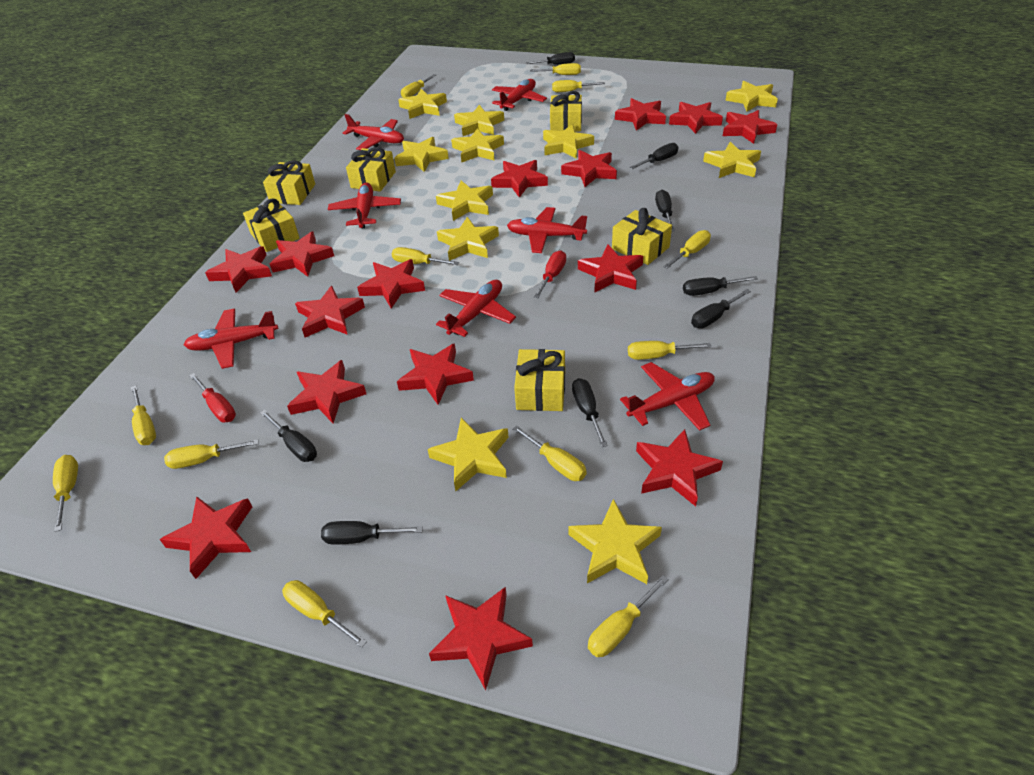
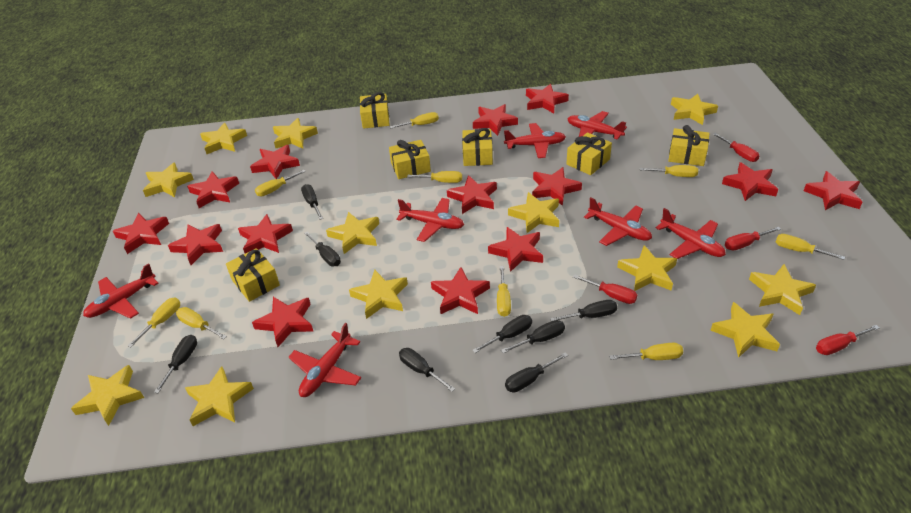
red screwdriver: [189,373,236,422] [534,250,566,298] = 2 -> [573,274,638,304] [713,133,759,162] [725,227,781,250] [816,325,880,355] = 4
red star: [160,496,252,579] [205,246,272,293] [270,231,334,277] [287,360,366,423] [295,286,365,337] [357,259,425,308] [397,343,474,405] [429,587,533,690] [491,160,548,198] [561,150,617,187] [578,244,643,293] [615,98,666,131] [636,429,723,506] [669,102,723,134] [723,110,777,144] = 15 -> [113,213,169,254] [168,224,223,265] [187,171,239,208] [238,214,293,254] [250,145,300,179] [252,297,313,347] [431,267,490,314] [447,175,497,214] [473,104,518,136] [488,227,543,272] [526,84,569,113] [532,167,582,206] [722,162,778,201] [804,171,862,210] = 14
yellow screwdriver: [53,455,78,532] [131,386,156,445] [164,439,259,469] [282,580,367,648] [392,247,459,265] [401,74,436,97] [513,425,587,481] [530,63,581,75] [552,80,605,92] [588,575,669,657] [628,341,711,360] [663,230,711,269] = 12 -> [128,297,180,347] [176,307,227,340] [255,170,306,196] [390,112,439,128] [407,171,462,183] [497,266,511,317] [609,343,683,360] [640,165,698,177] [776,234,845,260] = 9
yellow star: [394,137,449,172] [398,89,447,119] [428,418,509,491] [436,181,493,221] [437,217,499,261] [451,128,504,162] [454,105,504,136] [543,124,594,159] [568,499,662,584] [703,142,761,178] [725,81,778,112] = 11 -> [71,365,144,426] [143,163,194,197] [185,366,254,426] [200,123,247,154] [273,118,318,149] [326,212,379,254] [349,270,408,319] [508,192,559,233] [617,245,677,291] [671,94,718,125] [710,302,780,358] [749,264,816,315] = 12

